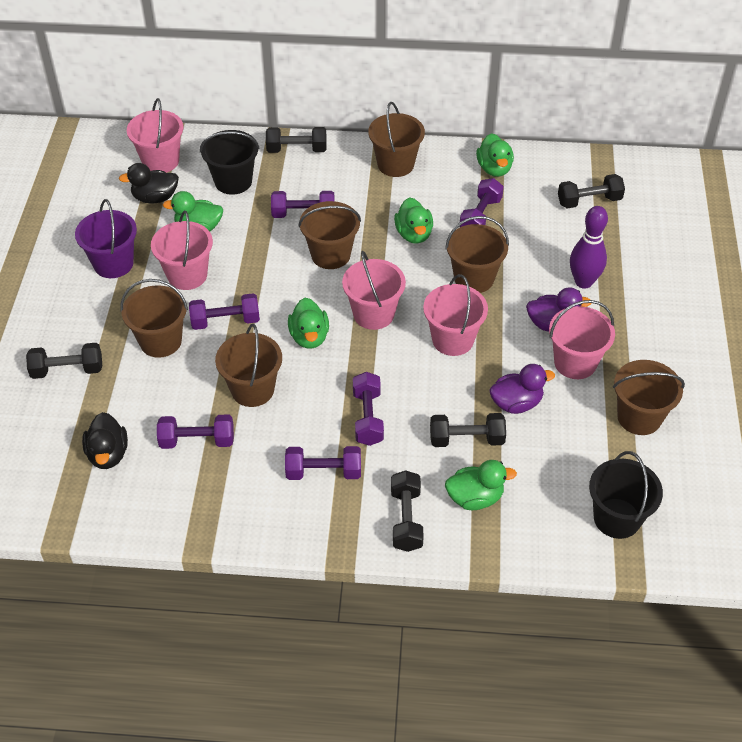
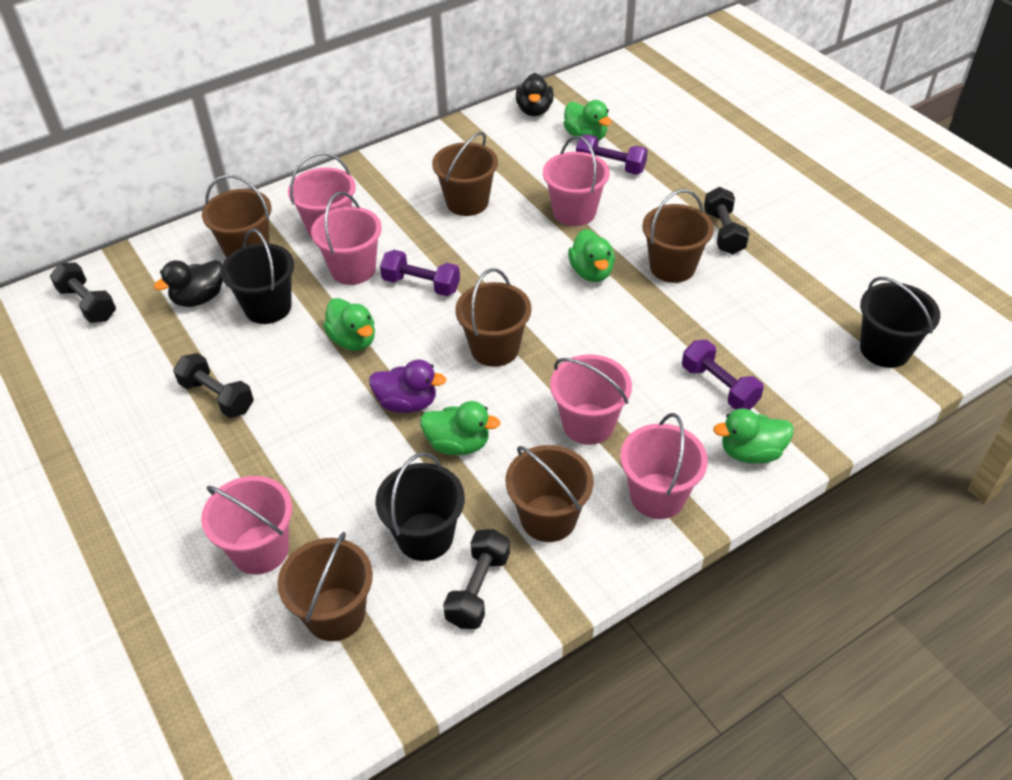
black bucket: [200,130,259,195] [589,451,663,539] = 2 -> [221,229,294,324] [375,452,465,561] [860,277,940,368] = 3
black dumbbell: [26,343,102,379] [266,127,327,153] [391,470,424,552] [430,413,506,447] [558,174,625,208] = 5 -> [50,263,116,323] [173,353,254,418] [443,529,510,629] [704,187,749,254] = 4
pink bucket: [127,98,183,173] [151,211,213,290] [342,251,406,330] [423,274,488,356] [549,300,615,379] = 5 -> [201,476,292,575] [288,152,356,238] [311,192,382,285] [543,136,610,226] [550,354,632,445] [620,413,708,519] = 6
purple bowling pin: [570,206,608,289] = 1 -> none = 0
purple bucket: [75,199,137,278] = 1 -> none = 0
purple duck: [489,364,555,414] [526,287,591,332] = 2 -> [369,360,446,413] = 1
purple dumbbell: [157,414,234,449] [189,293,260,330] [271,191,335,218] [285,446,361,480] [353,372,384,446] [460,178,504,227] = 6 -> [380,250,460,296] [576,134,648,175] [682,340,764,410] = 3

